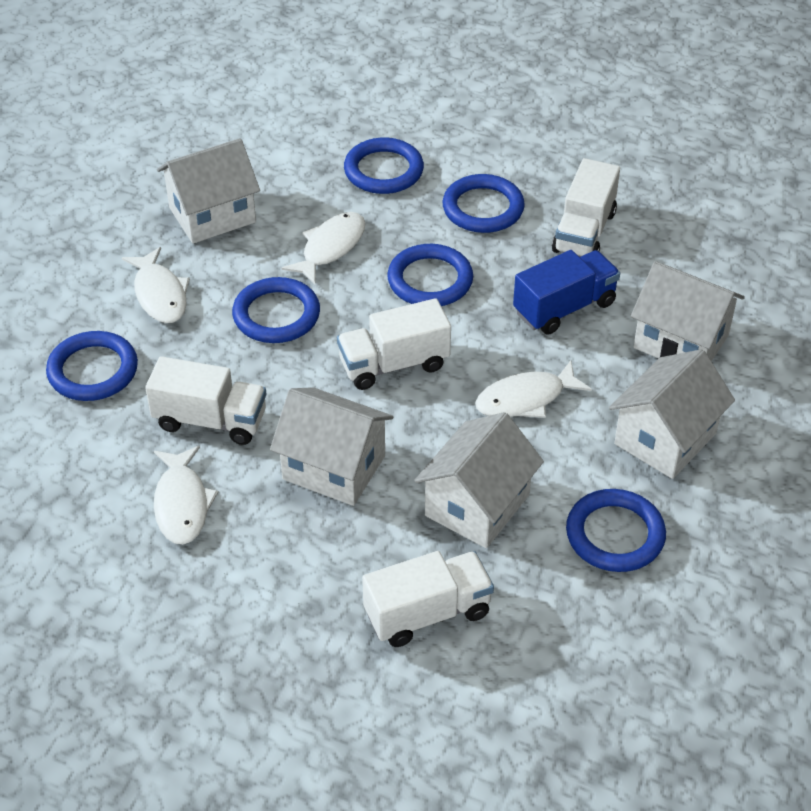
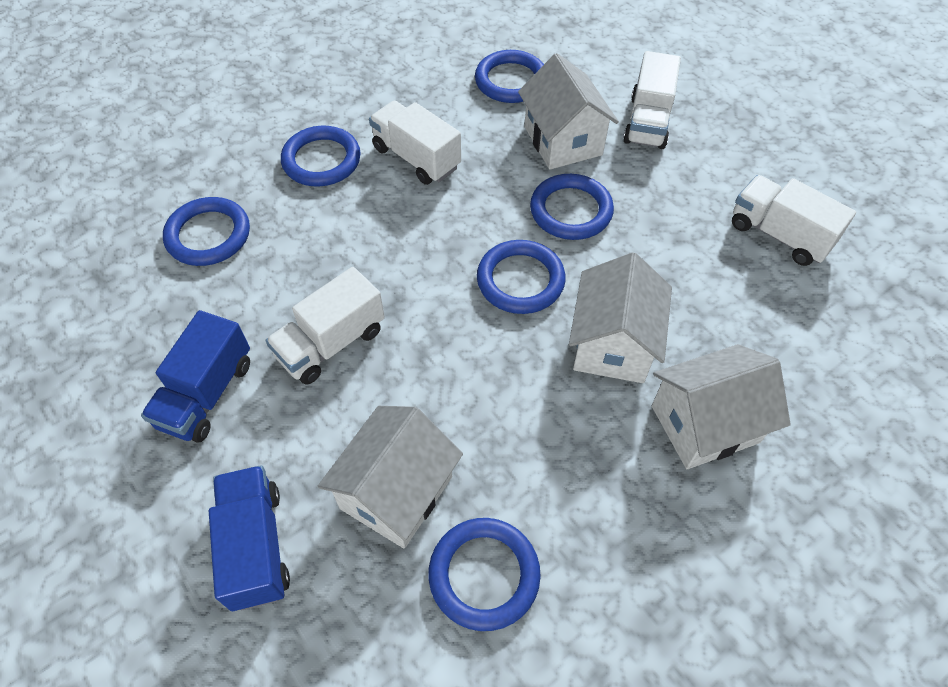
blue truck: [513,250,620,335] = 1 -> [141,310,250,443] [209,465,290,611] = 2
white fish: [122,247,190,323] [154,446,218,544] [282,212,365,284] [475,361,592,418] = 4 -> none = 0
white house: [157,138,260,244] [270,387,393,506] [414,412,544,548] [609,349,735,479] [631,261,745,362] = 5 -> [318,406,463,549] [518,53,619,169] [569,252,672,383] [652,344,791,469] = 4

